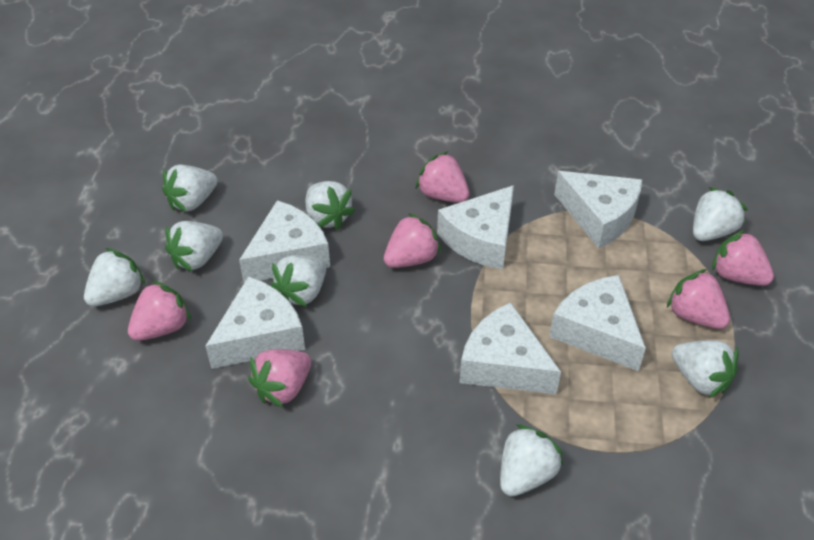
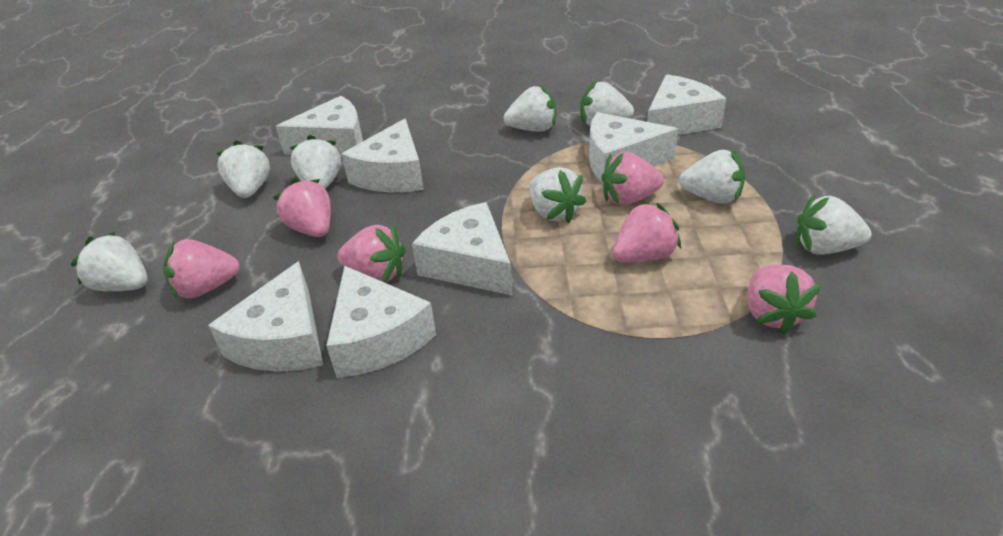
white cheese: [205,276,305,369] [239,200,330,283] [437,185,514,269] [460,302,561,394] [549,275,646,371] [554,171,642,248] = 6 -> [208,261,323,372] [276,96,363,157] [326,266,436,378] [342,119,424,192] [412,202,513,296] [589,112,678,183] [647,74,727,135] = 7

